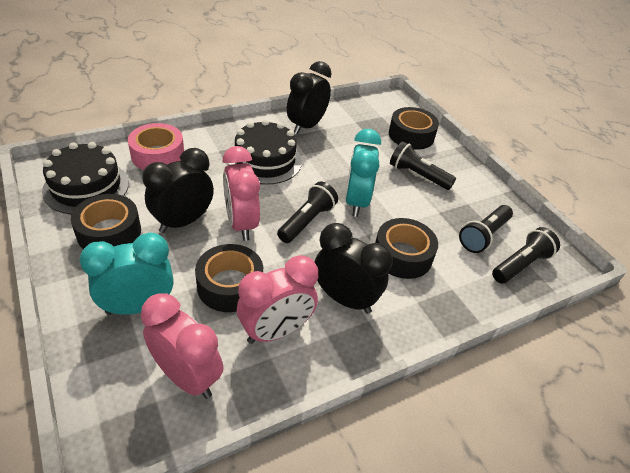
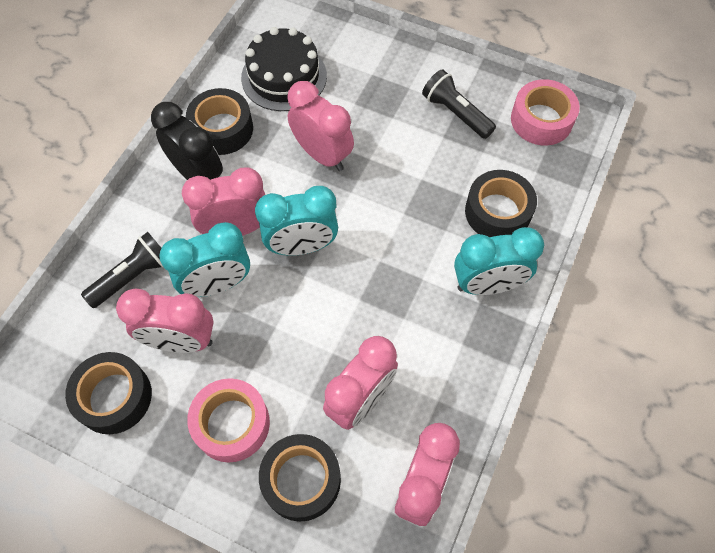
black cake: [42,142,129,215] [229,119,302,185] = 2 -> [241,27,327,111] = 1
black clock: [142,148,214,233] [287,61,332,135] [315,223,393,314] = 3 -> [151,102,223,180] = 1
black flashlight: [277,181,338,243] [390,141,456,190] [459,205,513,253] [492,227,560,284] = 4 -> [81,232,163,308] [422,69,496,139] = 2
pink clock: [141,293,223,399] [222,146,260,241] [237,255,318,344] = 3 -> [116,289,214,353] [182,168,265,236] [287,81,354,171] [323,336,398,430] [395,423,460,526] = 5
pink tape: [128,123,184,170] = 1 -> [187,378,270,463] [511,79,580,145] = 2
turquoise clock: [79,232,174,315] [345,129,381,217] = 2 -> [159,222,250,297] [255,186,338,256] [454,227,544,295] = 3

